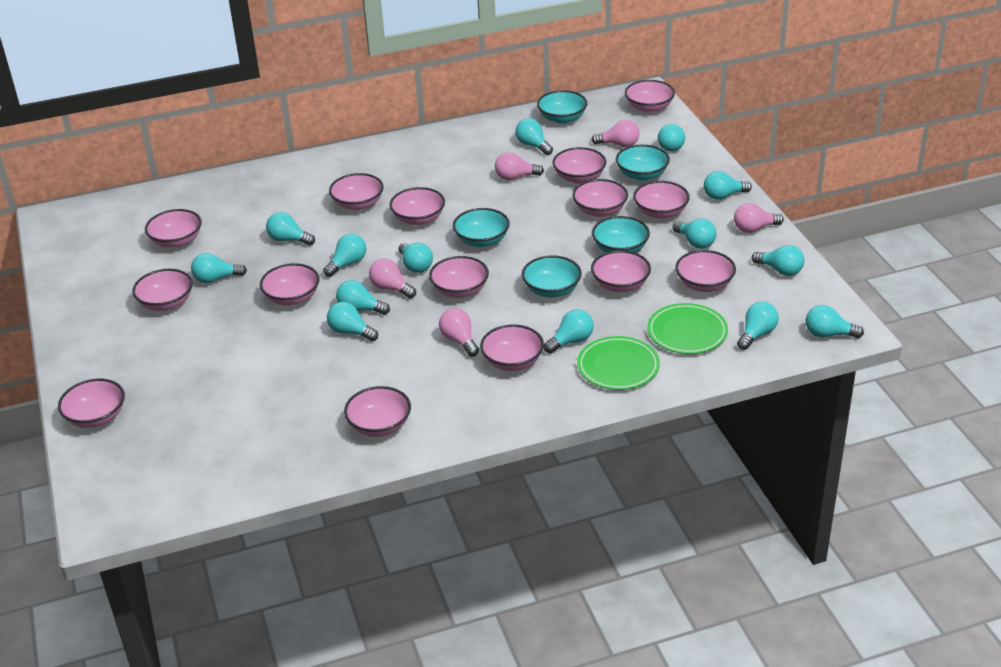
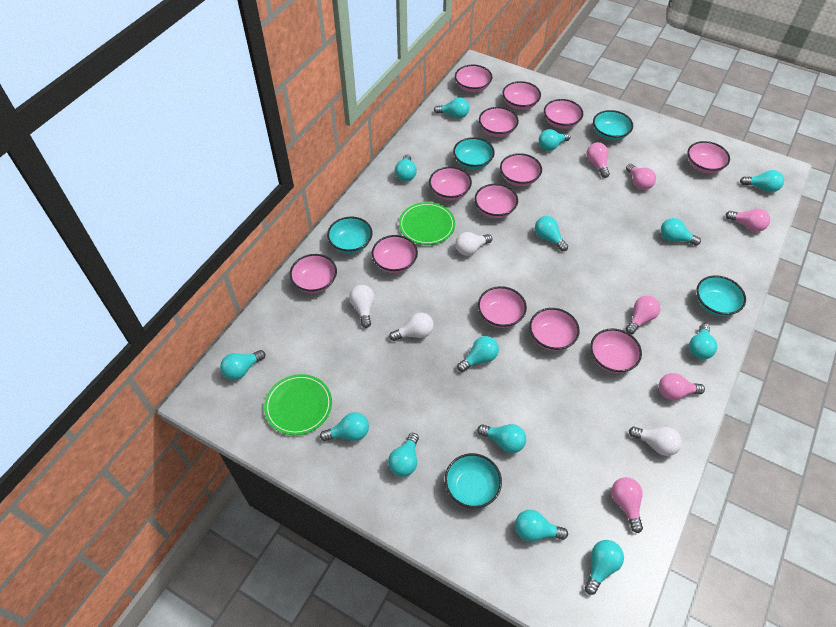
pink bowl: [58,379,125,428] [132,269,193,311] [145,209,202,248] [260,263,319,305] [329,173,384,210] [344,386,411,437] [390,187,445,225] [429,256,489,298] [480,324,544,371] [552,147,606,184] [572,179,628,217] [591,250,651,292] [625,80,675,113] [633,181,690,219] [675,250,736,292] = 15 -> [290,254,337,293] [372,235,418,273] [429,167,472,200] [455,65,492,92] [475,184,518,218] [478,286,527,328] [479,107,519,137] [500,153,542,186] [502,81,541,110] [529,308,580,351] [544,99,583,129] [590,328,642,373] [688,141,730,173] = 13
pink light bulb: [369,259,416,298] [439,308,479,356] [495,152,544,180] [591,120,640,147] [734,203,784,233] = 5 -> [586,142,610,178] [611,477,643,533] [626,164,656,190] [626,296,660,334] [659,373,705,401] [726,209,770,232] = 6
white light bulb: none = 0 -> [349,285,374,328] [389,312,434,341] [455,232,492,256] [629,426,682,456] = 4

